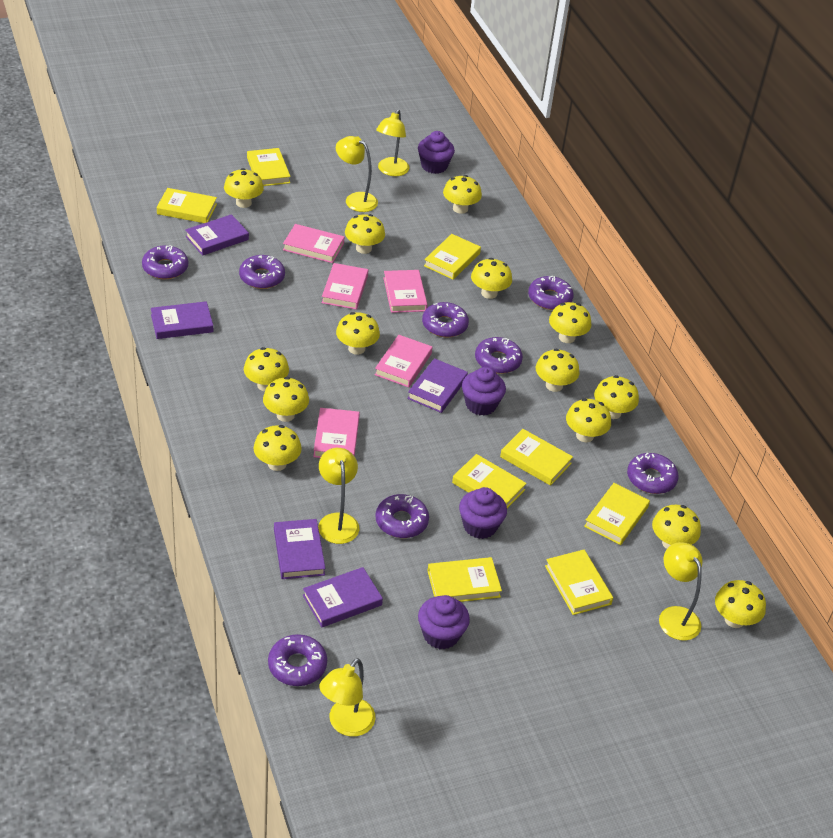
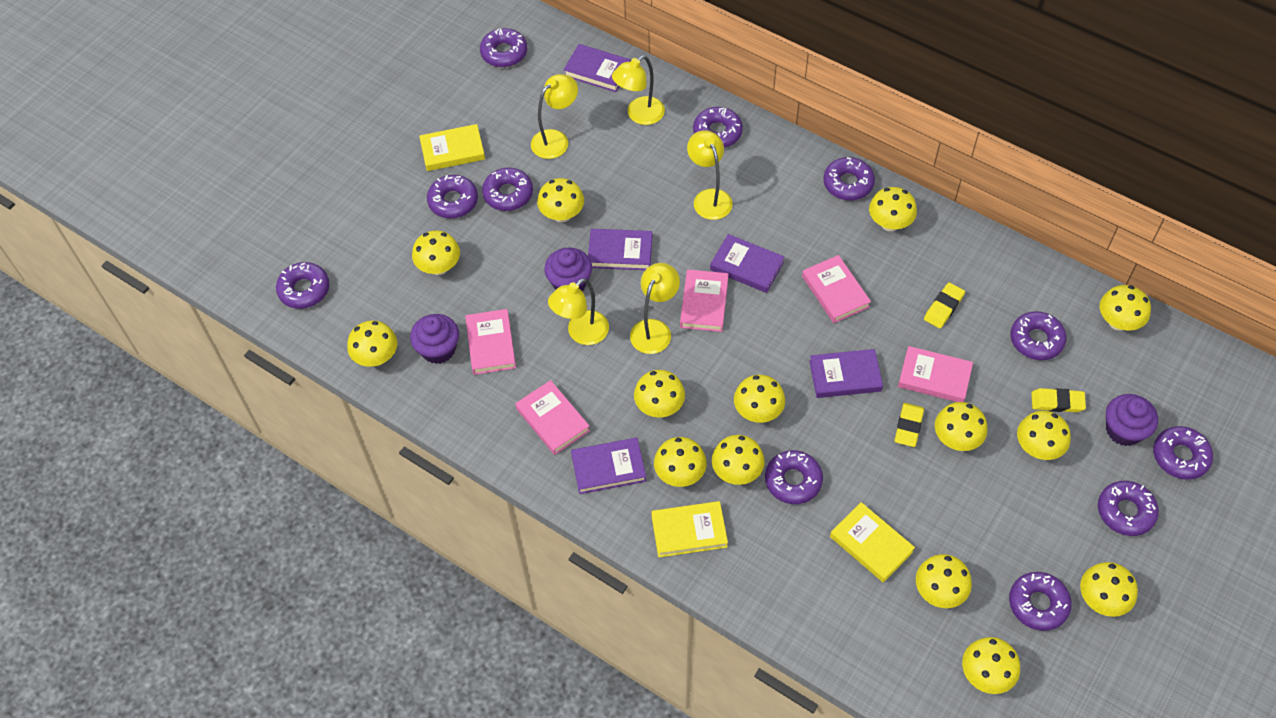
purple cupcake: [418,131,455,174] [418,595,470,650] [459,487,507,539] [462,367,506,416] = 4 -> [410,314,459,364] [544,248,592,291] [1106,394,1158,446] = 3
purple donut: [142,245,188,279] [239,255,285,289] [268,634,327,686] [376,494,429,538] [422,302,469,338] [475,337,523,374] [528,276,574,310] [627,453,679,494] = 8 -> [276,262,330,309] [427,175,478,218] [480,28,527,67] [482,168,533,211] [693,107,743,148] [765,450,823,504] [823,157,875,201] [1009,572,1072,631] [1010,311,1067,360] [1098,481,1159,536] [1153,426,1213,480] = 11
yellow book: [157,188,217,223] [247,148,291,186] [424,234,481,280] [427,557,502,602] [452,454,527,508] [500,429,573,486] [545,550,613,615] [584,483,650,545] = 8 -> [419,124,485,171] [651,501,728,557] [830,502,915,583] = 3
yellow eraser: none = 0 -> [895,403,924,447] [924,282,965,328] [1031,388,1086,412] = 3

